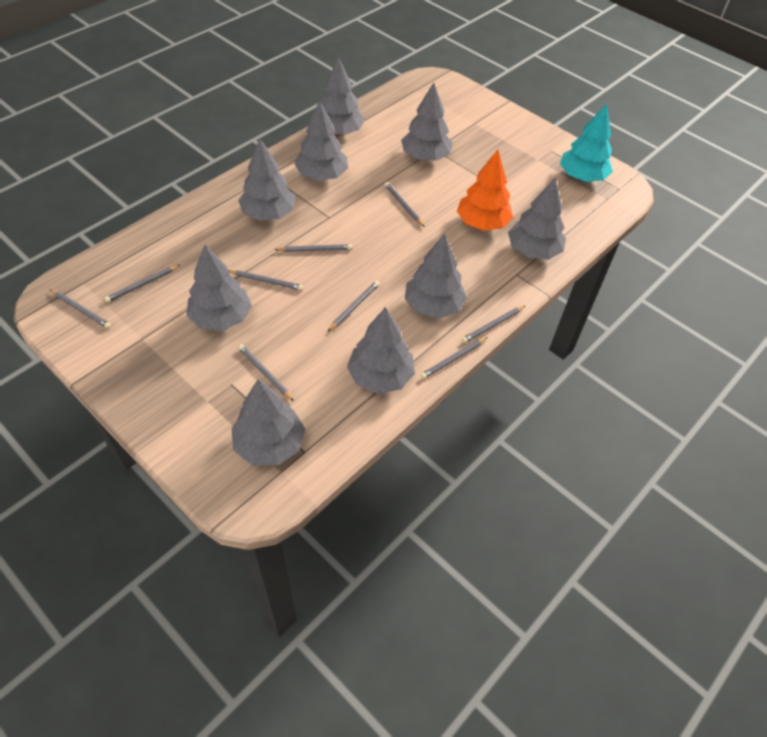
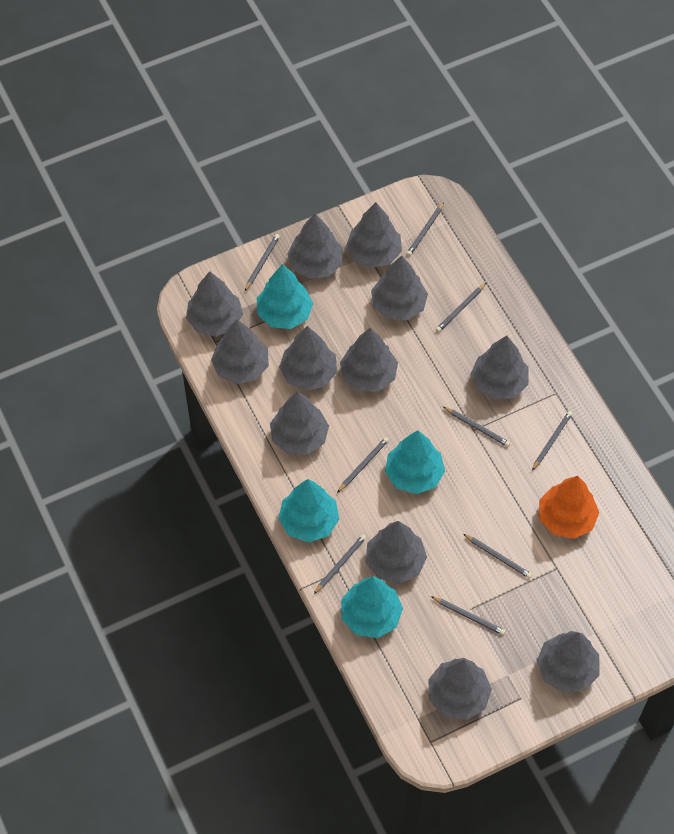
grey tree: [186,245,252,331] [231,379,305,465] [238,139,295,221] [294,100,348,181] [320,57,365,135] [347,307,415,394] [401,83,453,161] [405,233,467,318] [508,178,566,260] = 9 -> [186,271,243,337] [211,319,269,384] [270,392,329,455] [279,326,337,391] [287,213,343,279] [340,328,398,391] [346,202,402,268] [366,521,427,584] [371,255,428,320] [428,658,492,720] [471,336,529,400] [537,631,600,693] = 12
turquoise tree: [560,104,613,182] = 1 -> [257,264,313,329] [278,479,339,542] [341,576,403,638] [385,430,445,494] = 4

